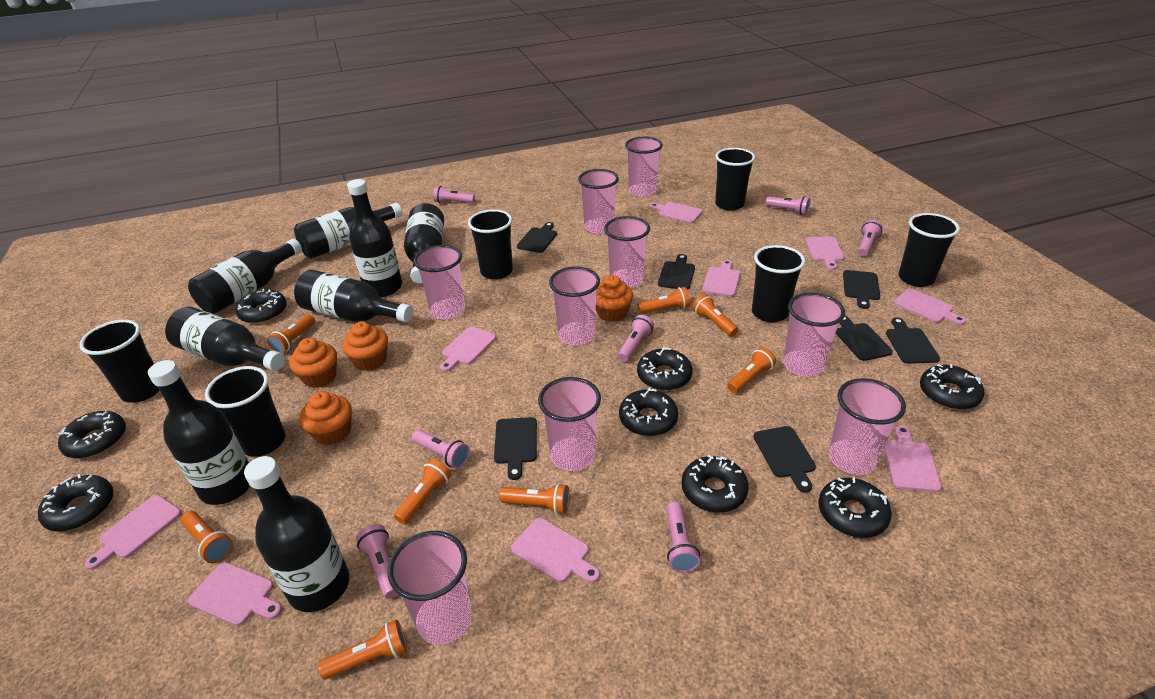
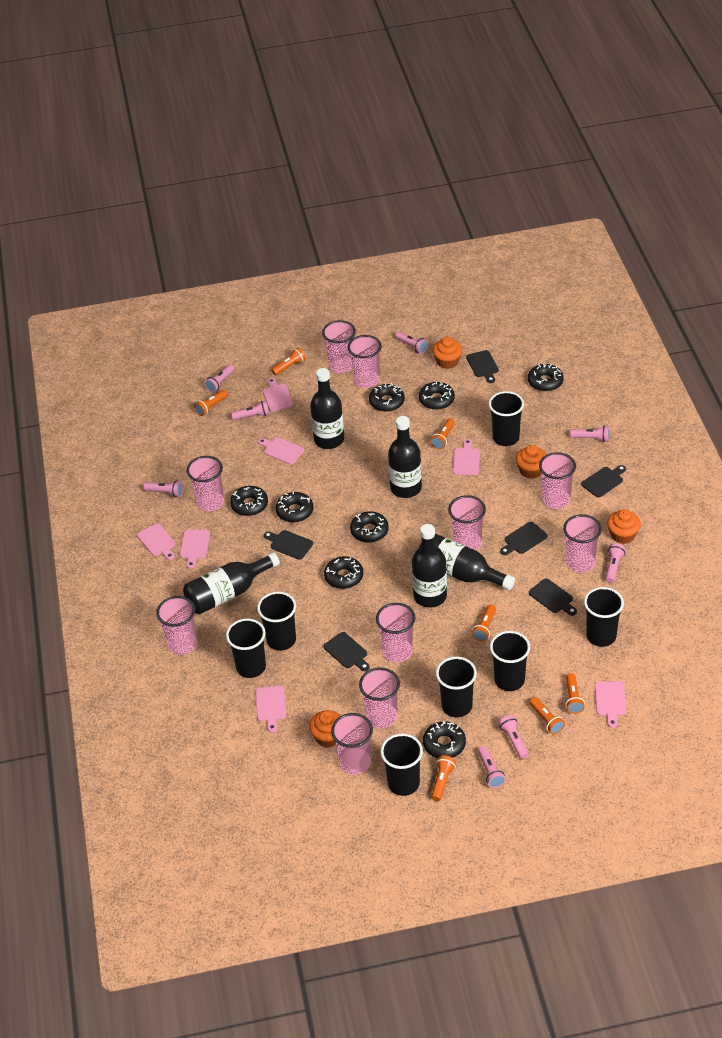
black bottle: [148,360,250,505] [165,307,285,371] [188,239,302,314] [244,456,349,612] [294,203,403,259] [294,270,414,322] [347,179,402,297] [404,203,444,283] = 8 -> [183,552,280,614] [310,368,344,449] [388,416,422,498] [412,524,447,608] [419,534,515,590] = 5
black cup: [79,320,159,403] [205,366,285,457] [468,209,513,280] [715,148,755,211] [752,245,805,322] [899,213,960,287] = 6 -> [226,619,266,678] [257,592,296,651] [381,733,423,796] [436,657,477,717] [489,391,524,446] [490,631,530,691] [584,587,624,647] = 7
black cutting board: [494,417,537,480] [517,222,557,253] [658,254,695,290] [753,426,816,493] [836,316,893,361] [843,270,880,309] [886,317,940,364] = 7 -> [264,530,313,560] [324,632,370,671] [466,350,499,383] [500,522,548,555] [529,578,577,616] [581,465,626,498] = 6
orange flashlight: [180,511,233,563] [267,315,315,353] [318,619,407,679] [394,459,451,524] [499,483,570,514] [638,287,690,314] [692,294,739,336] [727,347,776,393] = 8 -> [194,390,228,416] [271,347,306,375] [430,418,455,449] [431,755,456,801] [472,604,496,642] [529,697,565,735] [566,673,585,714] = 7
pink cup: [387,531,472,645] [414,245,465,320] [538,377,601,471] [549,267,600,345] [578,169,619,234] [604,216,650,288] [625,137,663,197] [783,292,845,377] [829,378,906,475] = 9 -> [156,596,197,655] [187,456,224,511] [322,320,356,373] [331,713,373,775] [348,335,382,388] [359,667,400,728] [376,603,415,662] [448,495,486,550] [539,452,576,509] [563,514,602,572] = 10
pink cutting board: [85,495,181,570] [188,562,282,626] [440,327,496,372] [511,518,600,583] [650,202,703,223] [702,260,741,297] [805,237,844,270] [884,425,942,492] [894,289,966,325] = 9 -> [137,523,176,560] [180,529,210,569] [256,686,286,732] [258,437,304,464] [263,378,293,412] [453,439,480,475] [595,681,626,728] = 7
pink flashlight: [356,524,398,599] [411,429,470,469] [433,186,475,203] [618,315,654,362] [667,502,700,573] [766,196,810,215] [858,220,883,256] = 7 -> [143,480,183,497] [204,365,234,392] [231,400,269,420] [395,331,428,354] [478,746,506,788] [498,715,528,759] [570,426,609,442] [605,543,626,583] = 8

